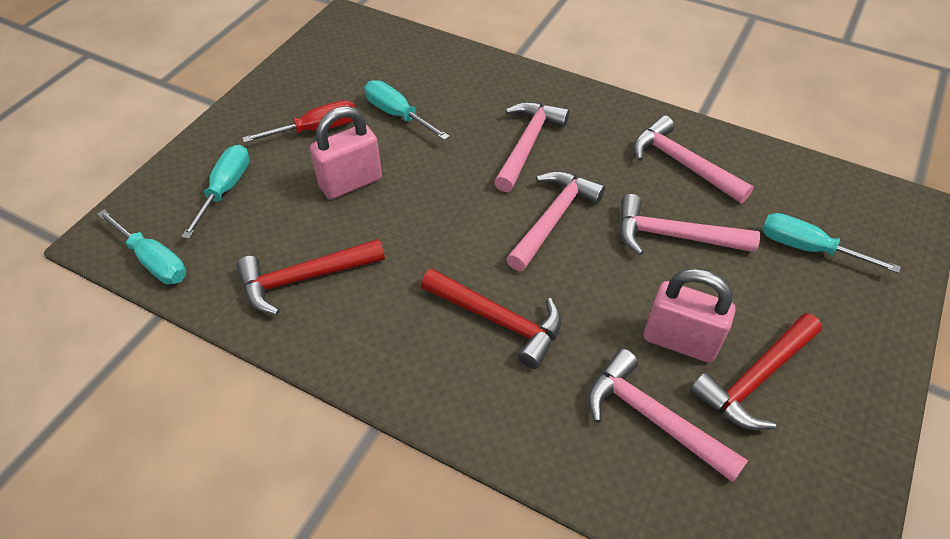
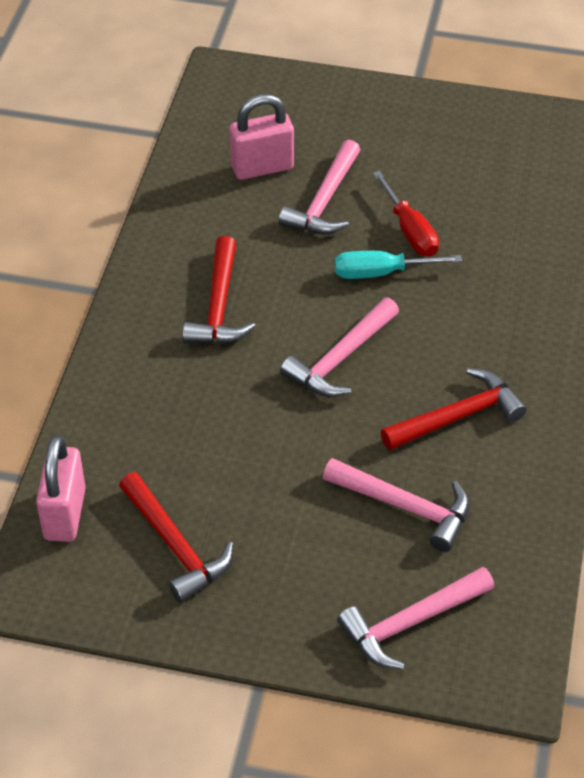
pink hammer: [494,102,570,192] [506,171,605,271] [588,349,748,483] [619,194,760,255] [633,115,754,203] = 5 -> [279,139,360,234] [280,297,399,397] [323,458,469,552] [337,567,494,669] = 4
turquoise screwdriver: [97,210,186,284] [181,145,250,239] [364,80,450,140] [762,213,901,273] = 4 -> [335,251,462,279] = 1

